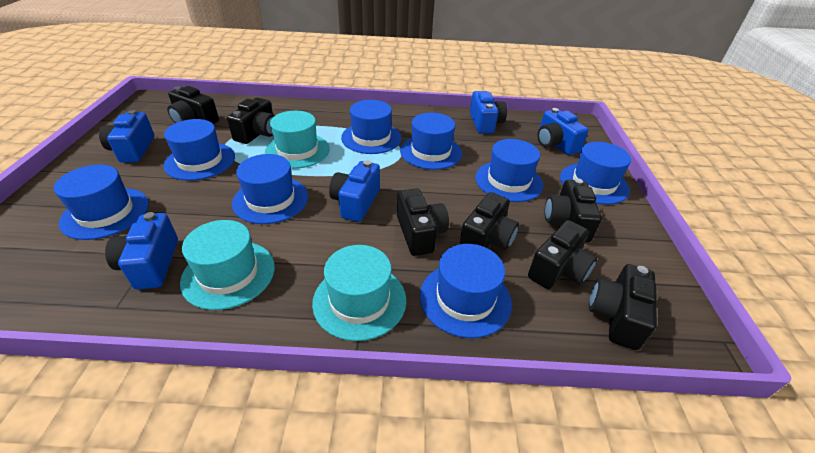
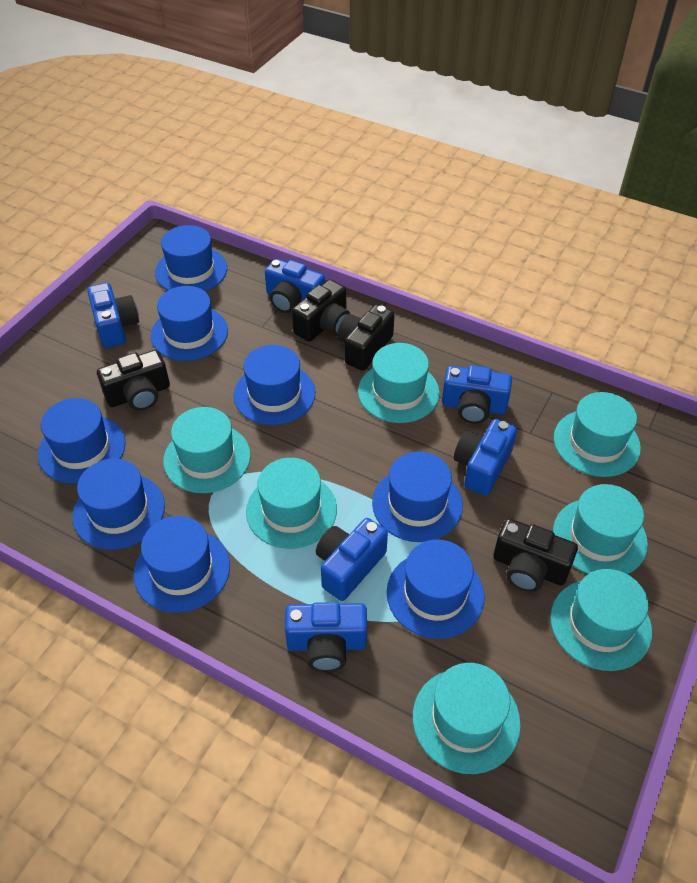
black camera: [167,86,219,124] [227,98,275,144] [397,188,449,256] [459,192,519,250] [528,220,597,289] [544,178,602,243] [589,264,657,350] = 7 -> [97,350,170,411] [292,279,350,342] [337,304,395,371] [493,518,578,592] = 4
blue camera: [99,110,155,163] [105,212,178,289] [329,160,380,222] [470,91,507,133] [537,108,589,155] = 5 -> [87,283,139,348] [265,259,325,313] [285,602,367,671] [316,518,388,601] [442,365,512,424] [454,419,517,496] = 6
turquoise hat: [180,220,275,310] [265,111,330,169] [312,245,406,341] = 3 -> [163,407,251,493] [246,458,337,549] [358,343,440,423] [413,663,521,774] [550,569,652,671] [553,484,648,574] [554,392,641,477] = 7

